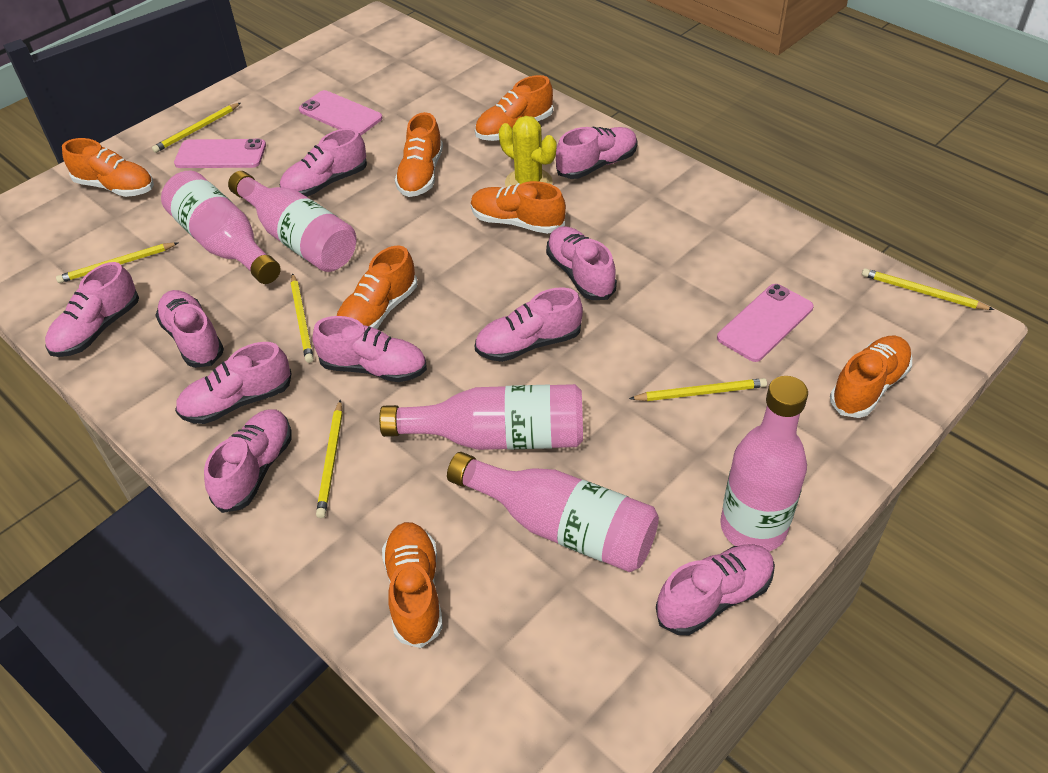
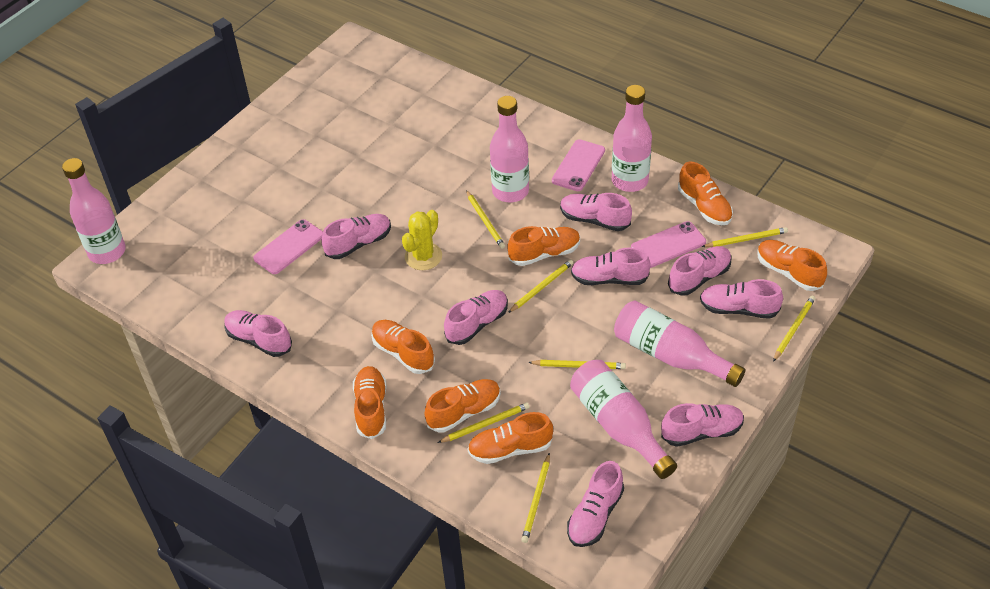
pink shoe: [45,262,139,357] [155,290,224,368] [175,342,292,424] [204,409,292,513] [280,128,367,197] [312,316,427,382] [475,287,583,362] [546,226,617,300] [556,126,638,179] [656,544,775,635] = 10 -> [224,310,292,357] [321,214,391,259] [444,290,508,345] [560,193,632,231] [567,461,624,547] [571,248,651,285] [661,403,744,447] [668,246,732,296] [700,279,783,319] = 9
yellow pencil: [56,242,178,283] [152,103,241,153] [291,273,314,363] [316,399,343,518] [629,378,767,401] [862,268,994,310] = 6 -> [438,403,530,443] [466,190,505,249] [508,259,573,313] [521,453,550,543] [528,360,626,369] [702,227,788,247] [773,296,816,362] = 7

